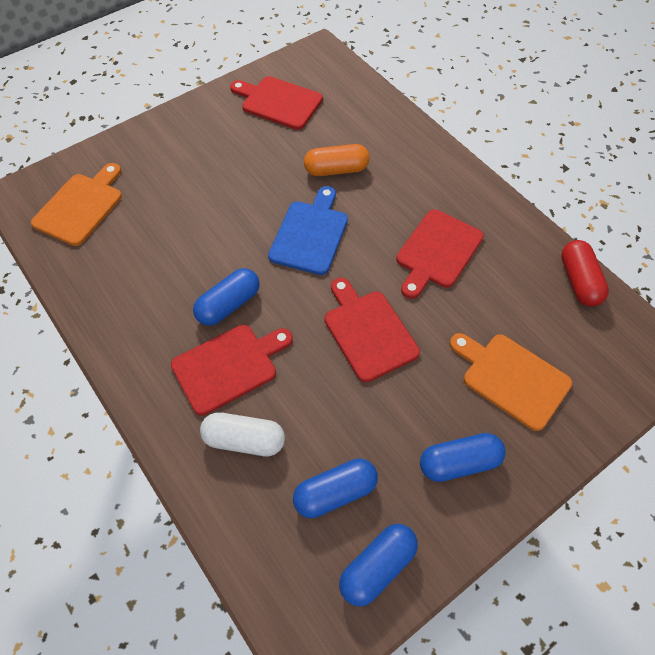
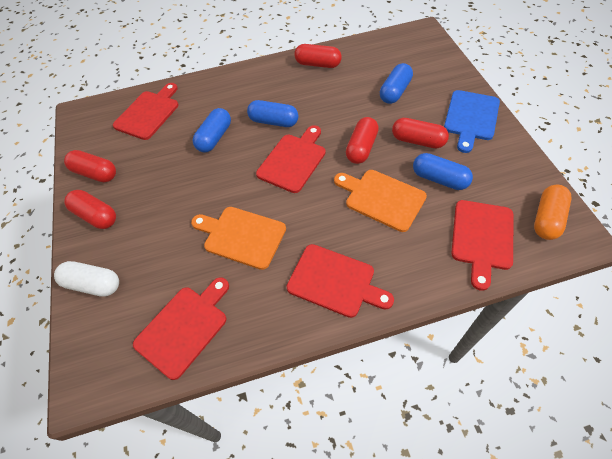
red capsule: [561,240,609,307] = 1 -> [64,150,116,182] [64,190,116,229] [294,44,342,68] [346,117,379,164] [392,118,449,148] = 5
red cutting board: [171,325,293,416] [230,76,323,130] [324,278,420,382] [396,209,484,299] = 4 -> [113,83,179,140] [133,277,229,380] [256,125,326,193] [287,244,394,318] [451,200,513,291] = 5

